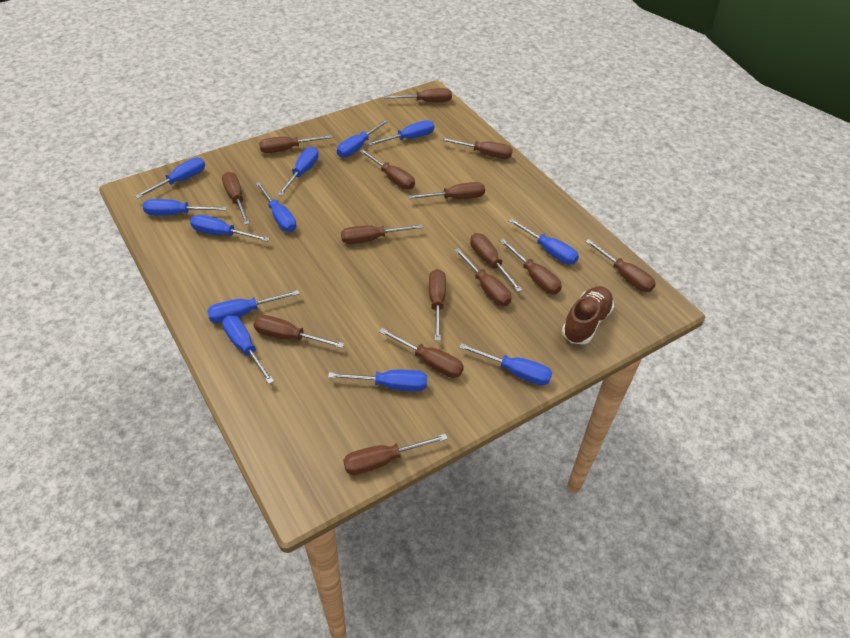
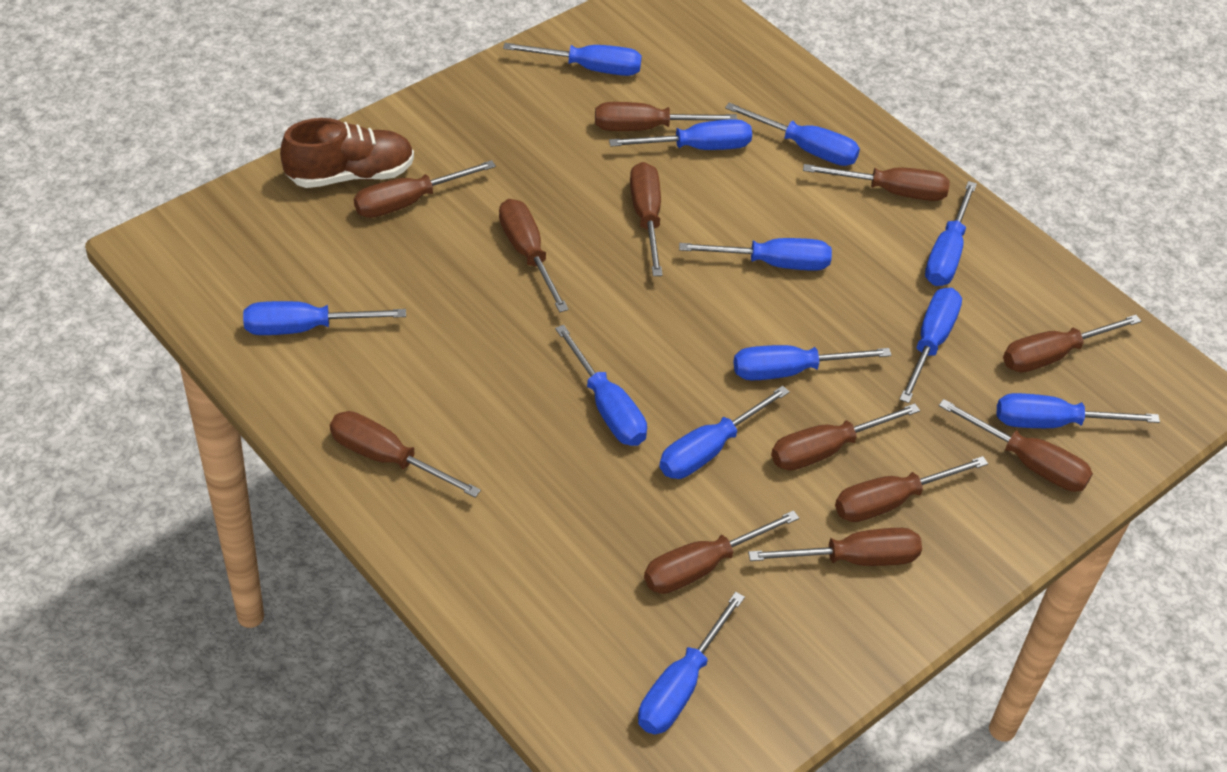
brown screwdriver: [222,172,250,225] [253,315,344,348] [259,135,333,153] [341,224,423,244] [343,434,448,475] [359,149,415,190] [379,328,464,378] [384,88,452,102] [408,182,485,199] [429,269,446,341] [441,138,513,159] [454,248,512,306] [470,233,522,292] [500,239,562,294] [585,239,656,292] = 15 -> [330,411,481,498] [354,160,496,218] [499,199,569,312] [595,102,737,131] [630,162,663,276] [644,510,799,594] [748,528,922,566] [771,403,920,471] [803,164,950,201] [835,456,988,522] [939,399,1093,492] [1003,315,1141,373] = 12

